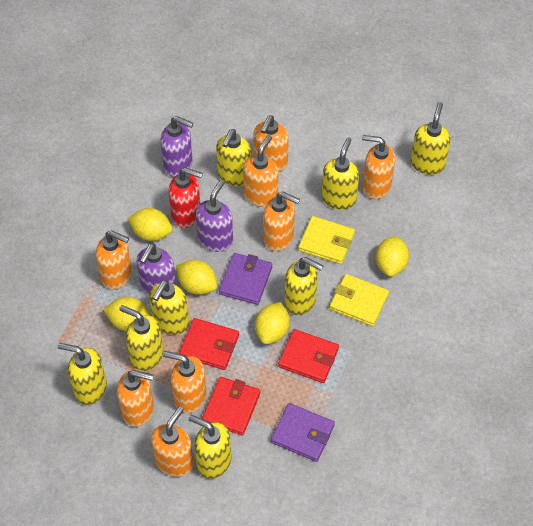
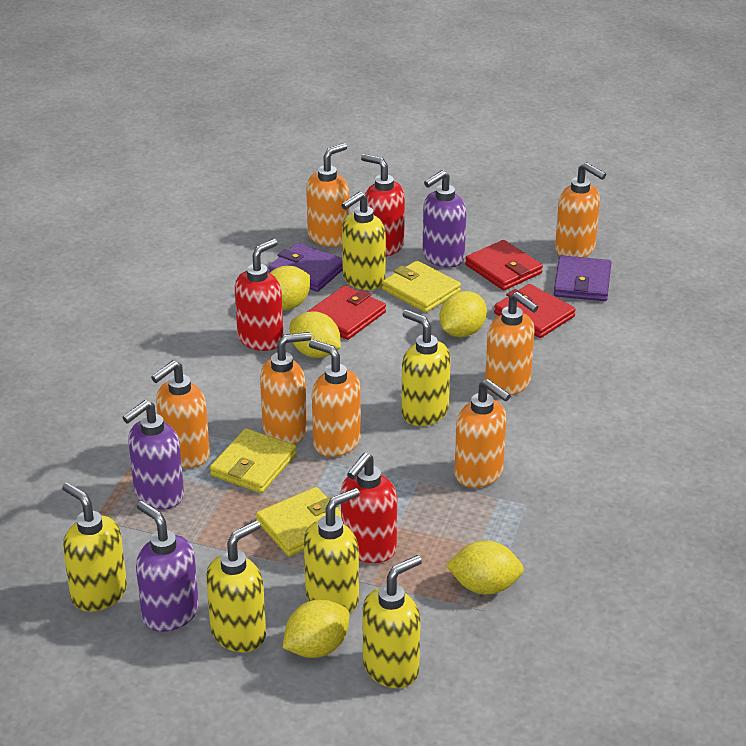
orange soap dispenser: [96,230,132,289] [117,369,154,427] [151,406,194,477] [163,351,206,413] [243,135,278,207] [254,115,289,172] [263,192,300,251] [362,135,395,199] = 8 -> [151,360,210,468] [260,332,311,445] [306,143,349,247] [309,340,361,457] [454,379,511,488] [485,292,538,395] [555,162,606,257] = 7
red soap dispenser: [168,167,203,228] = 1 -> [235,239,283,351] [341,453,397,563] [361,154,405,257] = 3
yellow soap dispenser: [58,343,107,405] [119,305,164,371] [149,280,189,335] [189,415,231,479] [216,129,252,186] [285,257,324,315] [321,137,359,210] [411,102,451,175] = 8 -> [62,482,127,612] [206,520,266,652] [304,488,360,614] [341,191,386,290] [363,555,422,688] [401,310,451,426] = 6
yellow wallet: [298,216,355,264] [329,274,389,327] = 2 -> [210,428,297,493] [256,487,341,557] [382,261,461,313] = 3

